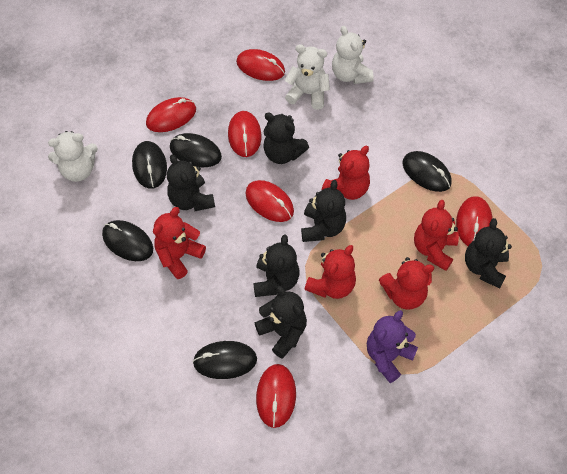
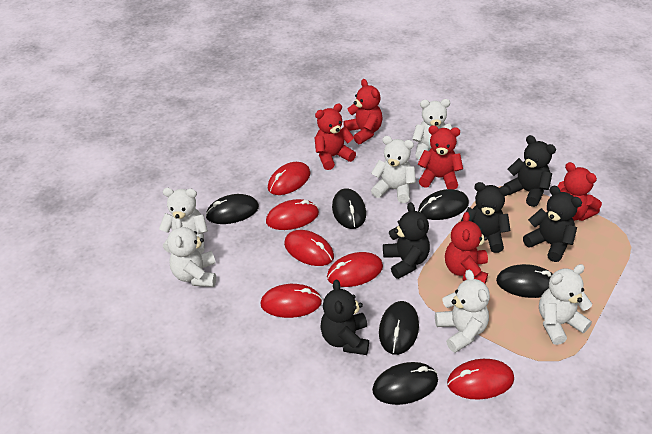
black mouse: [102,220,153,261] [132,141,167,189] [170,133,222,167] [193,341,257,379] [402,151,452,192] = 5 -> [205,194,259,224] [332,188,366,229] [372,362,438,405] [379,301,419,355] [418,189,469,220] [496,264,553,298] = 6
black teddy bear: [167,154,215,211] [253,235,299,297] [255,286,307,359] [263,112,309,164] [301,180,346,242] [465,218,512,289] = 6 -> [320,279,369,355] [383,202,430,279] [460,182,511,253] [503,135,556,207] [523,186,582,262] = 5
purple teddy bear: [367,310,418,383] = 1 -> none = 0
white teddy bear: [48,131,98,182] [285,44,330,110] [332,26,374,84] = 3 -> [159,188,208,254] [167,218,216,287] [371,136,416,203] [412,99,452,160] [435,270,490,353] [539,264,592,345] = 6

